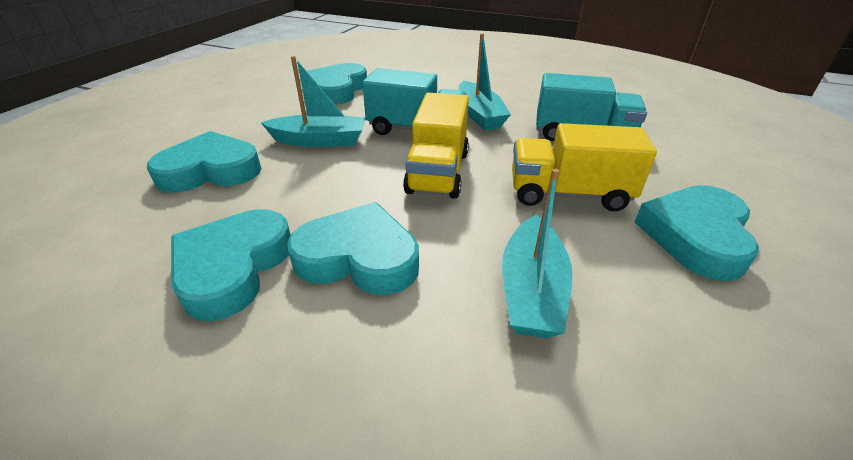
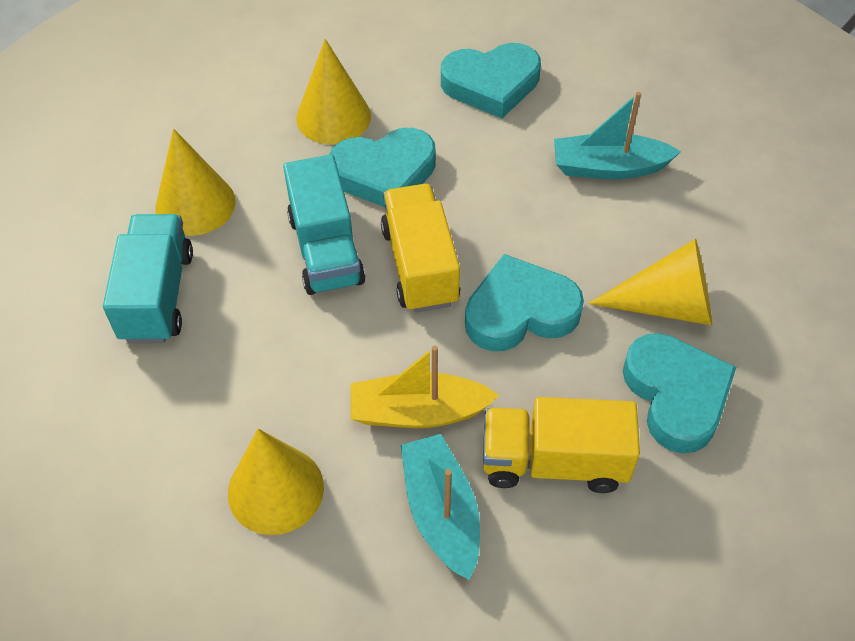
turquoise boat: [261,56,366,147] [458,33,511,130] [502,169,572,338] = 3 -> [401,434,480,580] [554,92,681,179] = 2
turquoise heart: [147,131,262,193] [171,209,291,321] [287,202,419,295] [307,63,367,105] [634,185,759,281] = 5 -> [329,128,436,207] [441,43,541,118] [465,254,584,351] [623,333,737,453] = 4
yellow boat: none = 0 -> [351,345,499,428] = 1
yellow cone: none = 0 -> [156,129,236,236] [228,429,324,535] [296,39,371,145] [588,239,712,326] = 4

